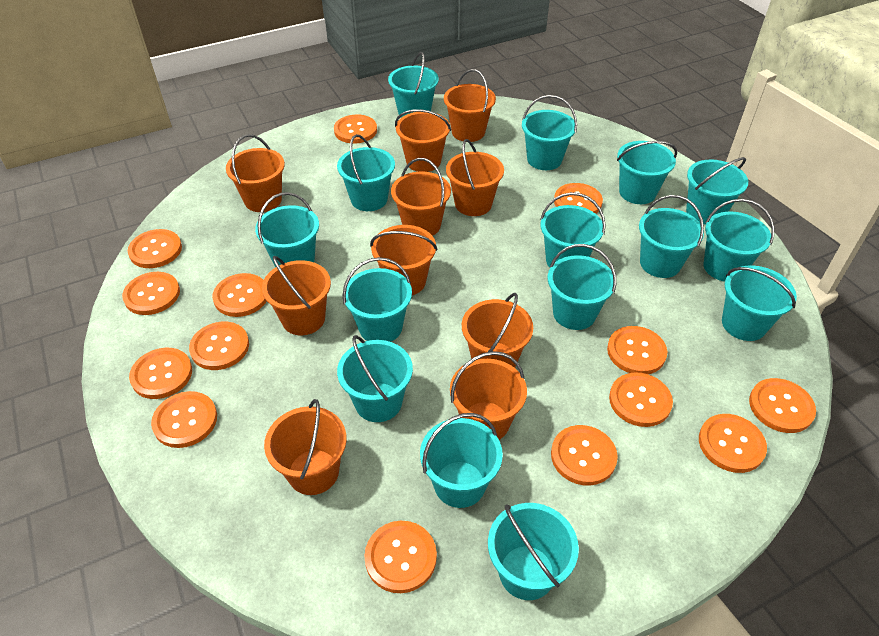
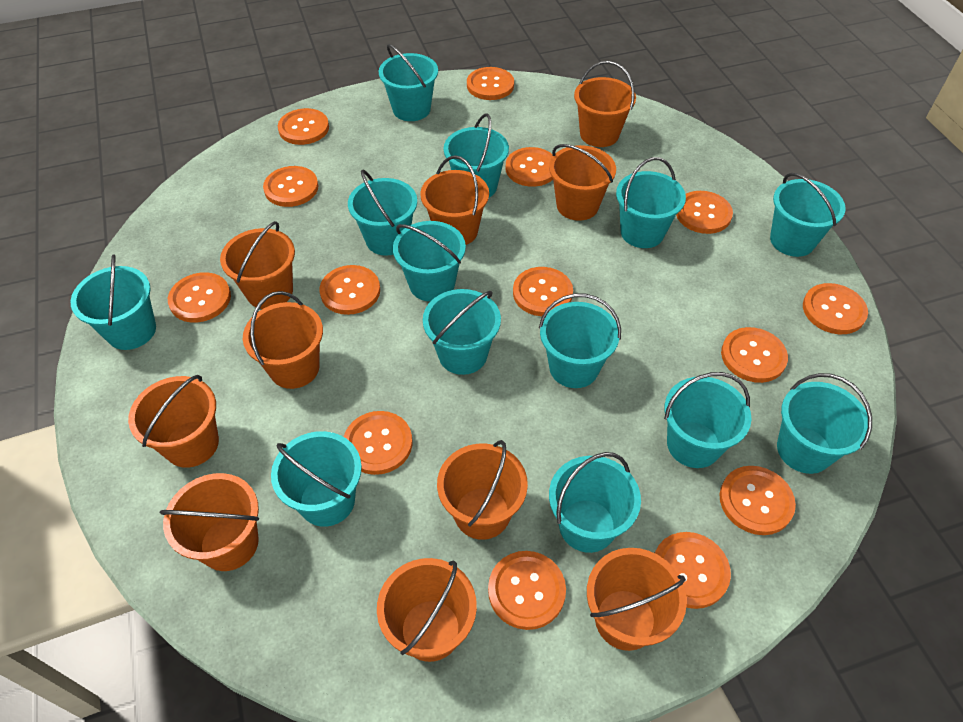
turquoise bucket: [255,192,319,267] [337,134,395,211] [337,335,413,422] [343,257,412,342] [388,52,439,118] [420,413,503,508] [488,503,579,600] [522,95,577,170] [540,192,606,267] [547,244,616,330] [617,141,677,204] [639,195,704,278] [686,157,748,225] [704,199,774,282] [722,266,797,341] = 15 -> [71,254,156,350] [271,431,362,527] [348,170,417,256] [379,44,438,121] [393,221,466,302] [423,289,501,375] [444,113,509,198] [539,293,621,388] [549,452,641,553] [616,157,686,248] [664,372,752,468] [770,173,846,257] [777,373,872,474] = 13

